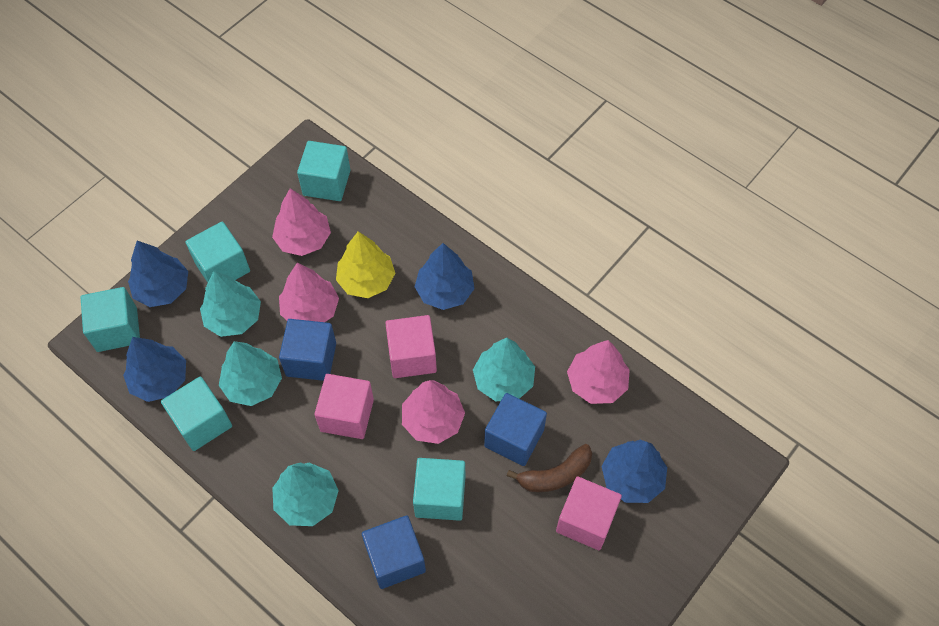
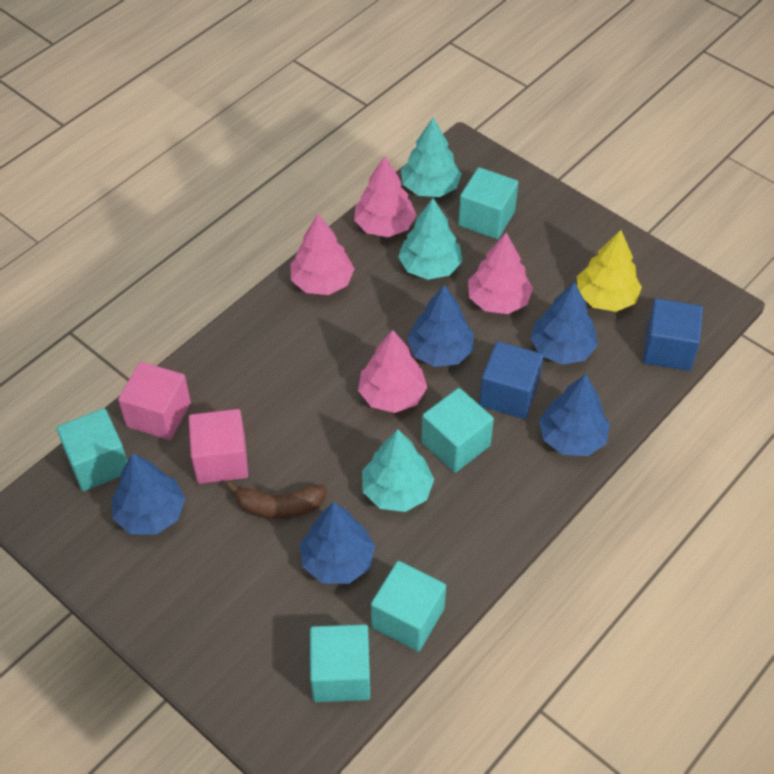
blue cube: [279,319,336,381] [362,515,426,589] [484,393,547,466] = 3 -> [479,341,544,419] [643,298,703,371] = 2
blue tree: [123,337,186,402] [128,241,188,307] [415,243,475,310] [602,440,667,503] = 4 -> [112,453,185,535] [300,502,375,584] [407,285,474,367] [530,282,598,365] [539,374,610,456] = 5
pink cube: [314,374,374,439] [385,315,437,378] [556,476,622,550] = 3 -> [118,362,191,440] [189,409,248,484] = 2
turquoise tree: [200,271,261,337] [219,341,282,406] [272,462,339,526] [473,338,535,401] = 4 -> [362,429,434,512] [398,198,462,280] [401,117,462,197] = 3

